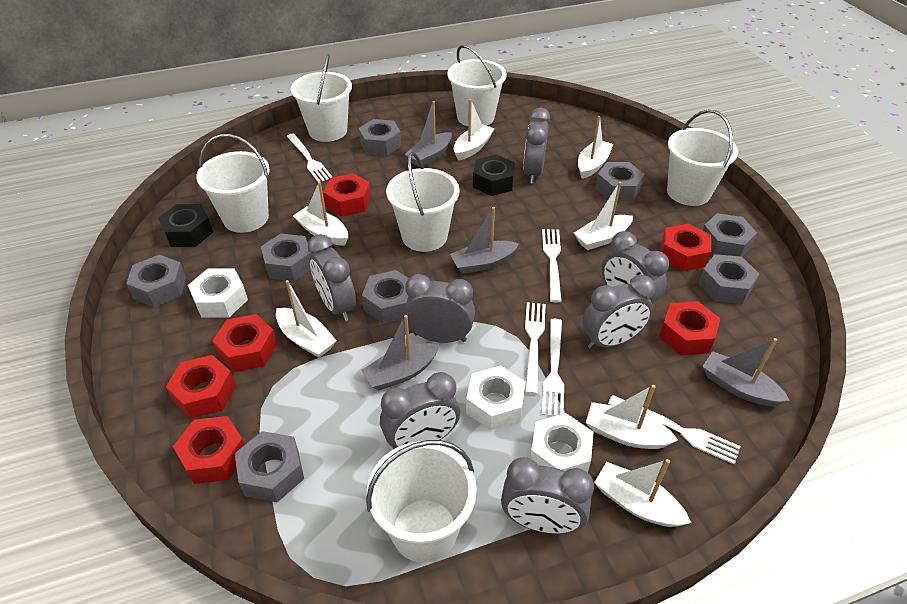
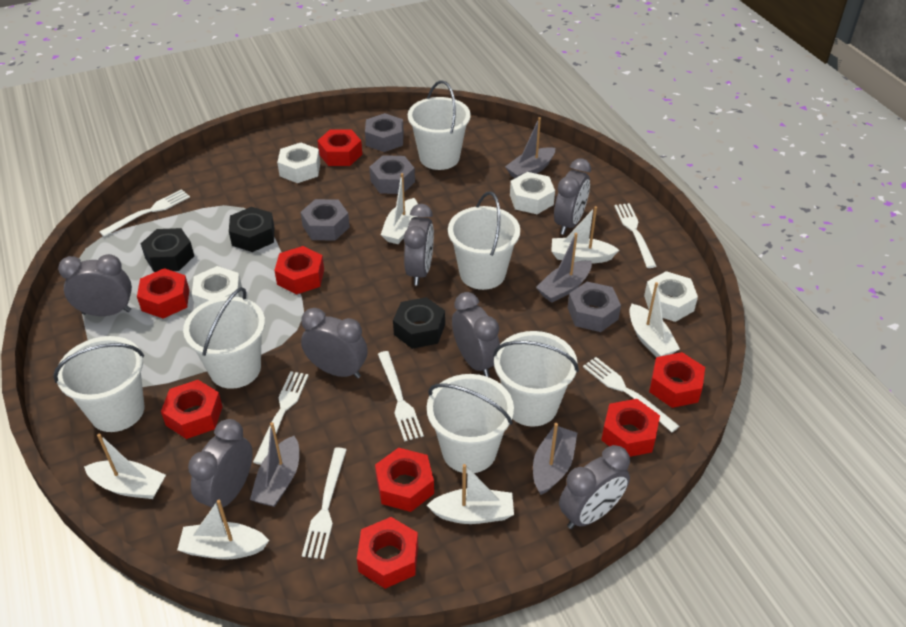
black nut: [158,204,213,247] [473,154,515,196] = 2 -> [141,228,194,272] [229,207,274,252] [393,297,445,349] = 3
grey nut: [126,255,186,307] [235,431,304,502] [261,233,311,281] [359,119,402,156] [362,270,409,324] [595,162,644,201] [698,254,759,304] [702,213,757,257] = 8 -> [301,199,350,241] [365,113,404,152] [369,155,415,194] [568,281,621,332] = 4
red nut: [166,355,236,418] [173,416,245,484] [213,314,277,372] [323,173,371,217] [659,301,721,355] [661,224,711,272] = 6 -> [137,268,189,318] [161,380,223,439] [274,246,324,295] [317,129,362,166] [357,517,418,589] [375,448,434,512] [601,399,660,457] [649,352,705,408] = 8
white boat: [276,280,337,358] [293,182,348,245] [454,99,494,161] [574,182,633,250] [578,116,613,179] [586,385,678,449] [594,459,691,527] = 7 -> [84,434,166,499] [177,500,269,560] [381,173,418,244] [427,464,514,524] [551,206,619,264] [629,282,680,357] = 6
white fork: [286,133,333,182] [525,302,546,394] [542,229,562,302] [542,319,564,416] [608,395,741,464] = 5 -> [99,189,190,237] [253,371,309,465] [302,447,346,559] [378,351,424,442] [583,357,679,432] [614,203,656,268] = 6
white nut: [188,268,248,318] [466,365,526,431] [530,413,593,472] = 3 -> [192,266,242,308] [277,143,320,183] [510,172,555,214] [644,271,698,322] = 4

